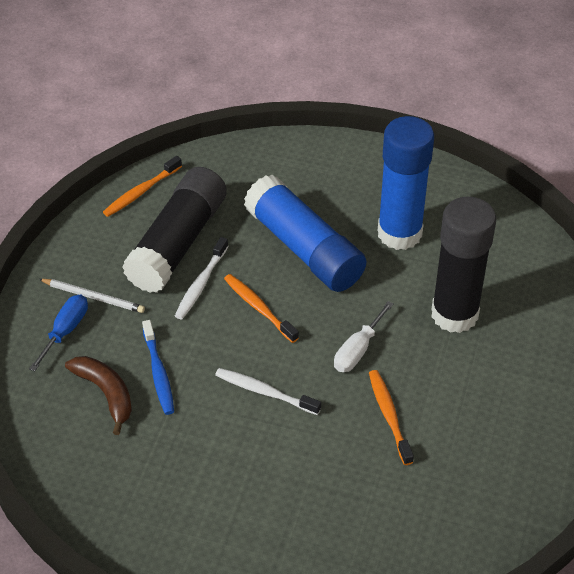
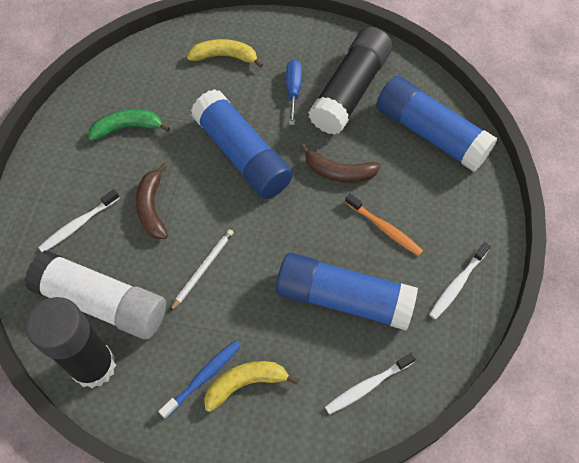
blue glue stick: [244,175,366,292] [378,116,434,250] = 2 -> [191,89,293,199] [276,253,418,331] [376,76,497,172] = 3
brown banana: [65,356,132,435] = 1 -> [136,163,168,239] [300,143,380,183] = 2
green banana: none = 0 -> [88,109,170,141] = 1
orange toothbrush: [103,156,182,217] [224,274,299,343] [369,370,414,465] = 3 -> [345,193,423,256] = 1
white glue stick: none = 0 -> [25,250,166,339] = 1
white screwdriver: [334,301,393,372] = 1 -> none = 0
white toothbrush: [175,237,228,319] [215,368,321,415] = 2 -> [38,189,119,252] [325,352,416,415] [429,242,490,319] = 3
yellow banana: none = 0 -> [187,39,263,68] [204,361,299,412] = 2

